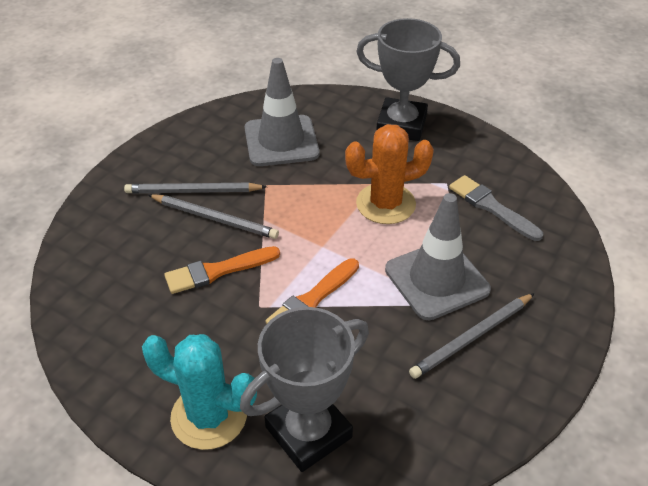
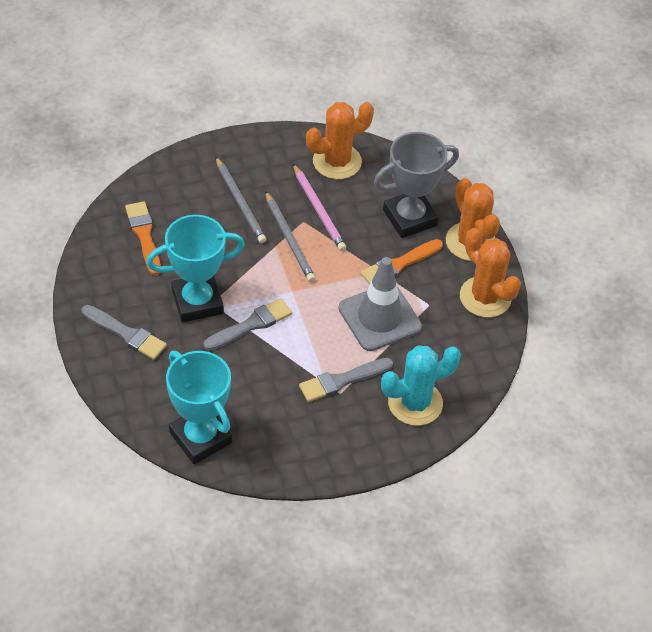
grey brush: [449,175,543,241] = 1 -> [82,305,167,360] [204,298,292,351] [299,358,393,402] = 3
grey pencil: [124,183,267,193] [148,194,279,239] [409,293,535,379] = 3 -> [215,156,266,243] [265,191,315,282] = 2
grey traffic cone: [245,58,319,166] [385,193,491,321] = 2 -> [338,257,422,351] = 1
grey trophy: [240,307,369,472] [356,18,460,141] = 2 -> [374,132,459,238] = 1
orange cactus: [345,124,434,224] = 1 -> [306,102,374,179] [446,178,500,261] [460,228,521,318] = 3
pink pencil: none = 0 -> [293,164,346,251] = 1
turquoise trophy: none = 0 -> [146,215,245,322] [166,351,232,464] = 2

